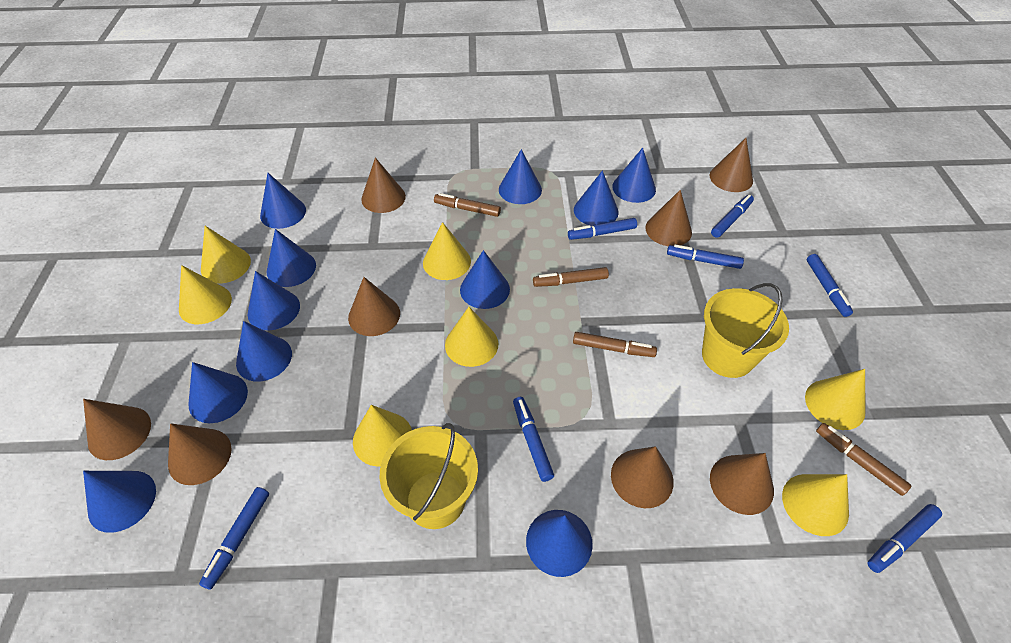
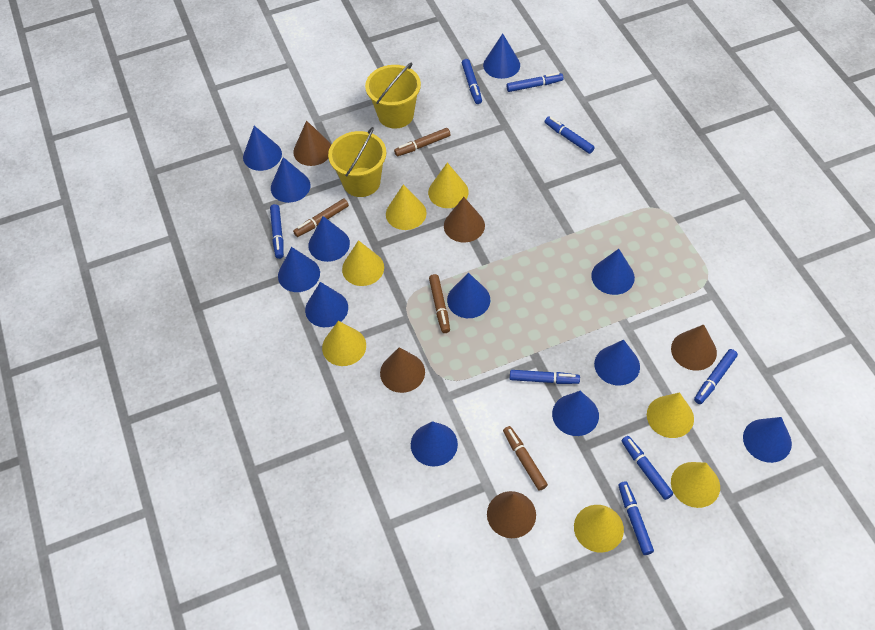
blue cone: [83,471,156,533] [188,362,248,423] [236,321,292,382] [248,271,300,330] [260,173,306,229] [267,229,316,287] [460,250,510,309] [499,149,542,204] [526,510,593,577] [574,170,619,226] [612,148,656,203] = 11 -> [243,126,282,171] [271,157,310,203] [278,247,320,292] [305,282,348,327] [308,216,350,262] [411,421,458,466] [447,273,490,318] [483,33,520,79] [552,391,599,436] [591,249,635,295] [594,340,640,385] [743,417,792,463] = 12
blue marker: [199,487,269,590] [513,397,554,482] [568,218,637,240] [667,244,744,269] [711,195,754,238] [807,254,853,317] [867,504,942,573] = 7 -> [270,204,284,259] [462,59,482,104] [506,72,563,92] [510,370,580,384] [545,117,595,154] [618,481,654,555] [621,436,673,500] [694,349,738,404] = 8
brown cone: [83,399,151,460] [168,423,232,485] [348,277,400,336] [361,157,406,213] [611,446,674,508] [645,190,692,246] [710,138,753,192] [710,453,774,515] = 8 -> [293,120,331,166] [380,347,425,393] [444,197,485,243] [487,491,536,538] [671,324,717,371] = 5

